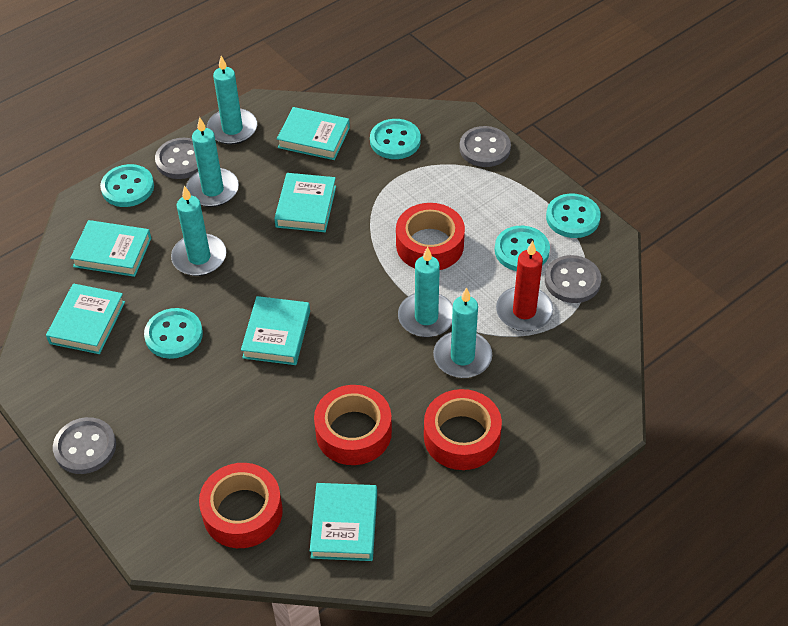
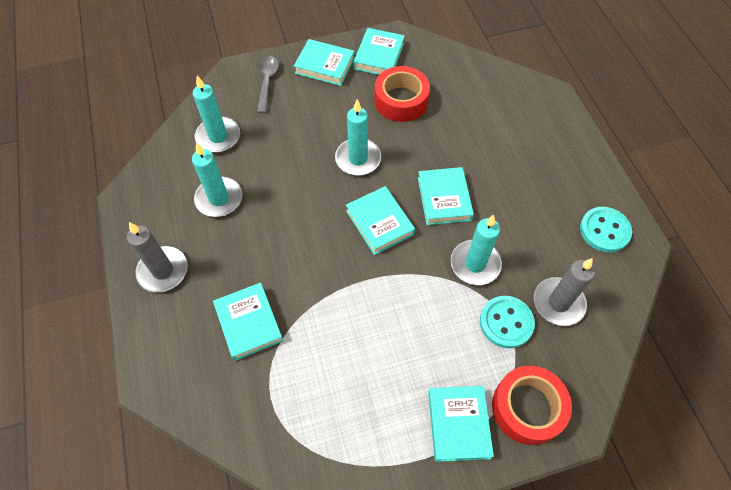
grey button: [53,417,116,474] [155,138,198,179] [459,126,511,167] [545,255,601,303] = 4 -> none = 0
grey candle: none = 0 -> [127,222,188,292] [534,258,595,326] = 2
grey spoon: none = 0 -> [257,56,279,113] = 1
red candle: [496,241,554,331] = 1 -> none = 0
red tape: [199,463,283,548] [314,385,392,465] [396,203,465,270] [424,389,502,470] = 4 -> [374,66,430,122] [492,366,572,445] = 2
turquoise button: [100,164,154,207] [144,308,203,359] [370,119,421,159] [495,226,550,271] [546,193,601,238] = 5 -> [480,296,535,348] [580,207,632,253] = 2
turquoise candle: [171,186,226,276] [186,117,239,207] [207,56,257,145] [398,247,453,337] [433,287,492,378] = 5 -> [192,142,242,217] [193,76,240,153] [335,100,381,175] [450,215,502,285] = 4

